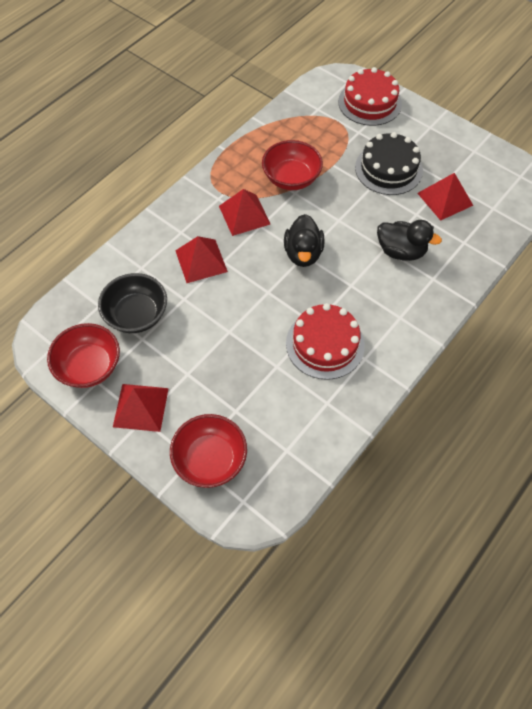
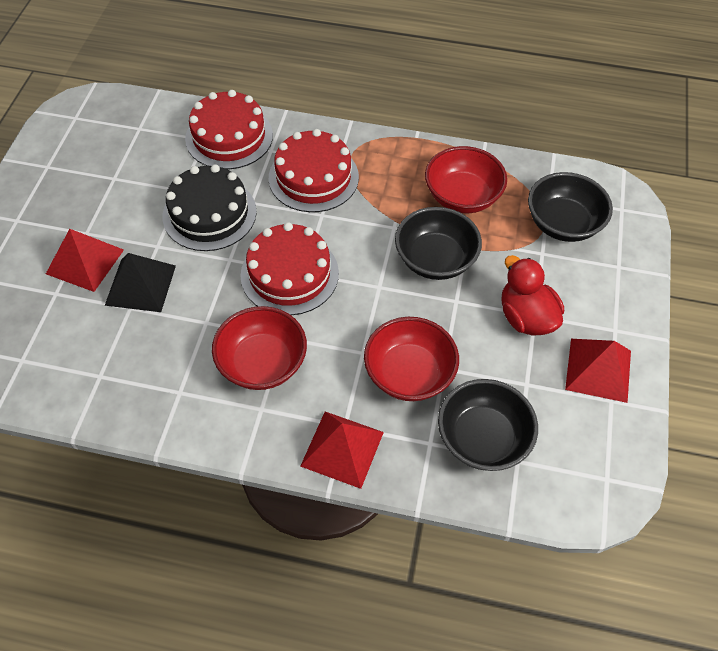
black bowl: [98,273,167,333] = 1 -> [395,207,482,280] [438,379,538,471] [528,172,613,242] = 3
black duck: [284,214,325,267] [377,220,442,261] = 2 -> none = 0
black pyramid: none = 0 -> [105,253,176,312] = 1
red cake: [286,303,365,380] [338,67,402,126] = 2 -> [185,90,273,169] [241,222,339,315] [269,129,359,212] = 3
red duck: none = 0 -> [501,255,564,336] = 1
red pyramid: [113,384,169,432] [175,236,228,283] [219,189,270,236] [417,173,474,221] = 4 -> [46,229,124,292] [300,412,384,489] [565,339,631,403] = 3

